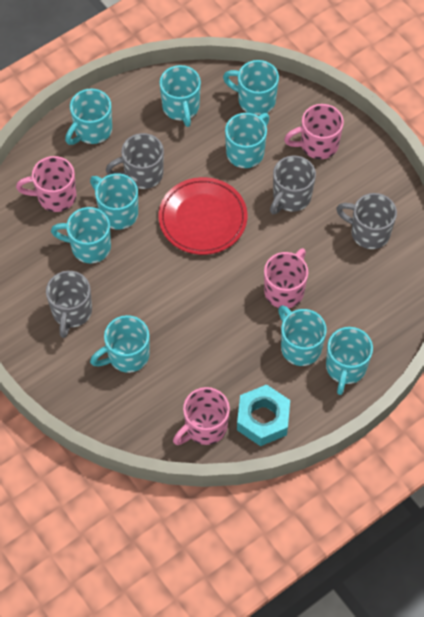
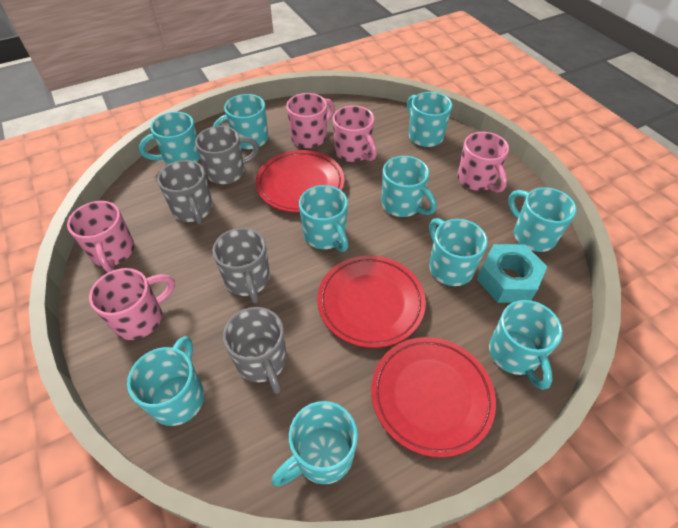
pink mug: [16,156,76,212] [173,387,230,445] [264,248,308,308] [284,104,344,159] = 4 -> [67,201,135,272] [89,268,175,340] [286,93,335,148] [333,105,377,162] [458,132,509,193] = 5
red plate: [158,177,247,255] = 1 -> [255,150,344,213] [317,255,426,348] [371,337,496,458] = 3
turquoise mug: [51,207,111,263] [65,89,112,145] [90,173,138,230] [90,315,149,373] [159,65,201,127] [223,60,279,115] [225,113,269,168] [278,305,327,366] [326,327,373,395] = 9 -> [127,336,204,426] [139,112,200,165] [212,94,268,150] [272,401,358,486] [299,185,348,252] [381,156,437,217] [407,92,452,147] [429,218,488,286] [489,300,563,390] [508,187,577,252] = 10

